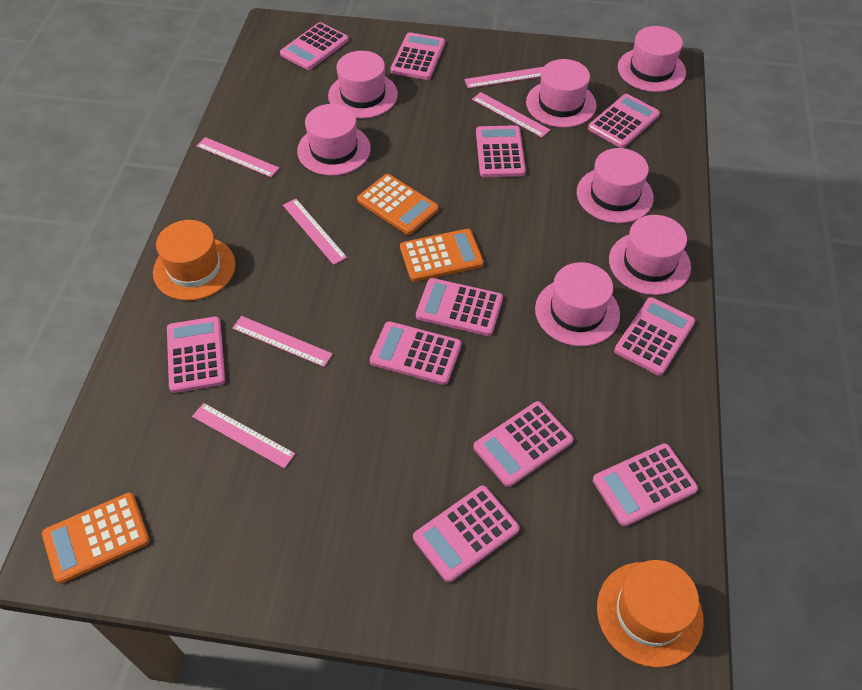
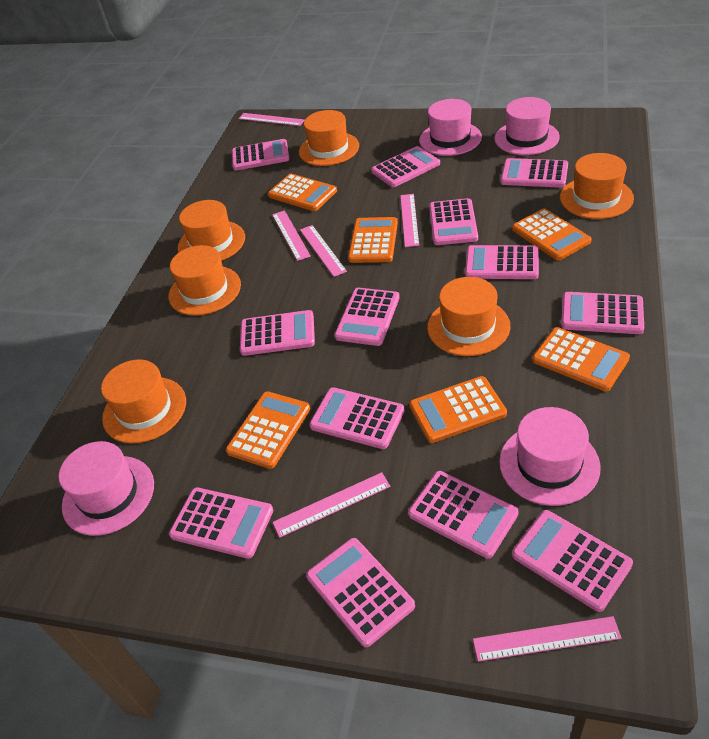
orange calculator: [42,493,150,584] [357,174,439,235] [400,229,484,282] = 3 -> [226,391,310,469] [268,174,337,211] [348,217,398,263] [409,376,507,443] [512,208,592,261] [532,327,630,392] = 6
orange hat: [153,220,235,300] [597,560,704,668] = 2 -> [101,359,186,443] [168,245,241,316] [178,200,245,261] [299,110,359,166] [427,277,510,356] [560,153,634,219] = 6
pink calculator: [167,317,225,393] [280,22,349,70] [370,321,461,385] [390,32,445,80] [413,485,520,583] [416,278,503,336] [473,401,574,487] [476,125,526,177] [588,94,660,148] [593,443,698,527] [614,297,695,376] = 11 -> [169,487,273,559] [232,139,289,171] [240,310,315,356] [306,538,415,647] [309,387,405,449] [334,288,400,346] [371,146,440,187] [408,471,519,559] [429,198,478,245] [465,245,539,279] [501,158,568,188] [512,510,633,612] [561,292,644,334] = 13
pink hat: [297,104,371,176] [328,51,398,118] [526,59,596,128] [535,262,620,346] [577,148,654,223] [609,215,691,295] [618,26,686,92] = 7 -> [59,441,154,536] [419,99,482,156] [494,97,560,155] [499,407,601,506] = 4

